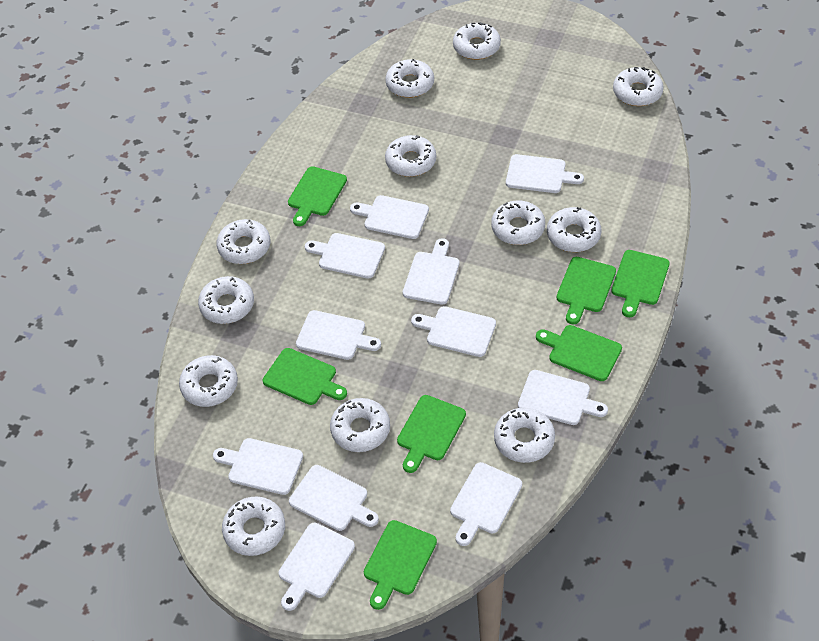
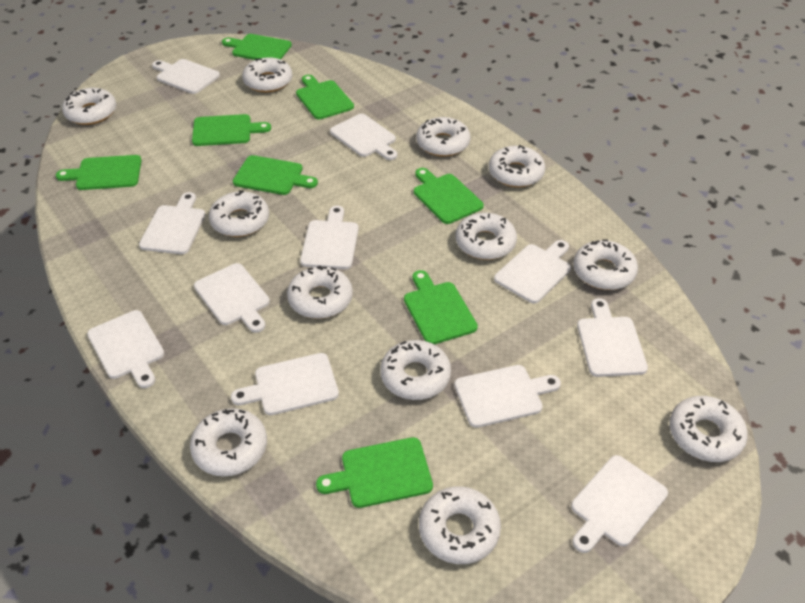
green cutting board: [263,348,347,405] [288,166,347,226] [364,520,437,610] [397,395,466,473] [536,325,622,381] [557,257,616,325] [611,250,670,317] = 7 -> [56,155,142,190] [192,114,271,146] [222,34,292,60] [233,155,318,195] [296,75,354,119] [316,437,433,508] [404,270,478,344] [414,168,484,224] = 8

